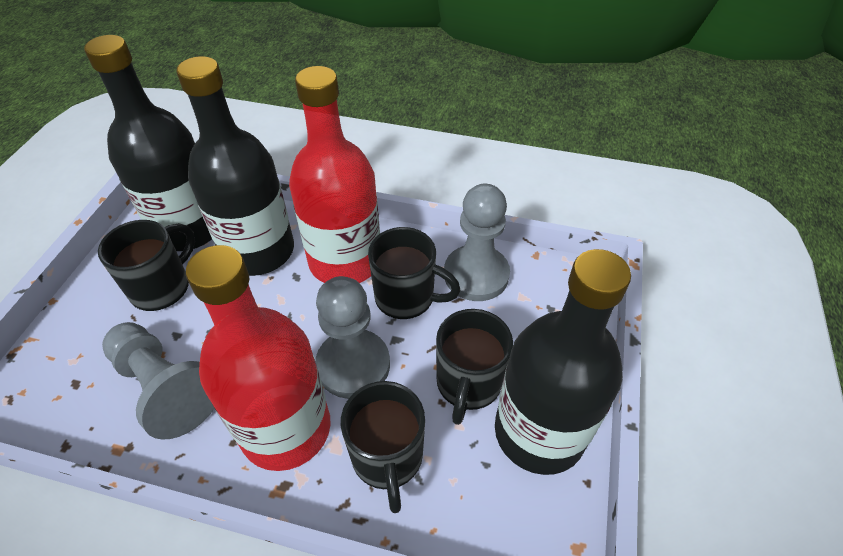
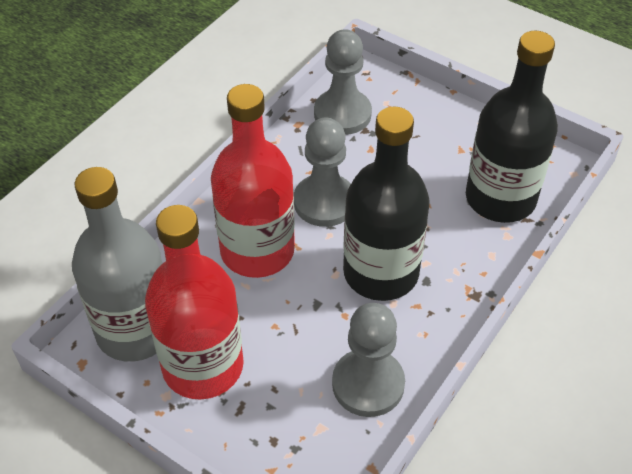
black bottle: [84,35,212,251] [176,56,294,276] [495,249,631,475] = 3 -> [343,107,430,301] [466,31,558,223] = 2
black mug: [98,220,195,311] [341,381,425,513] [368,227,460,319] [436,309,513,425] = 4 -> none = 0
grey bottle: none = 0 -> [72,167,163,362] = 1

